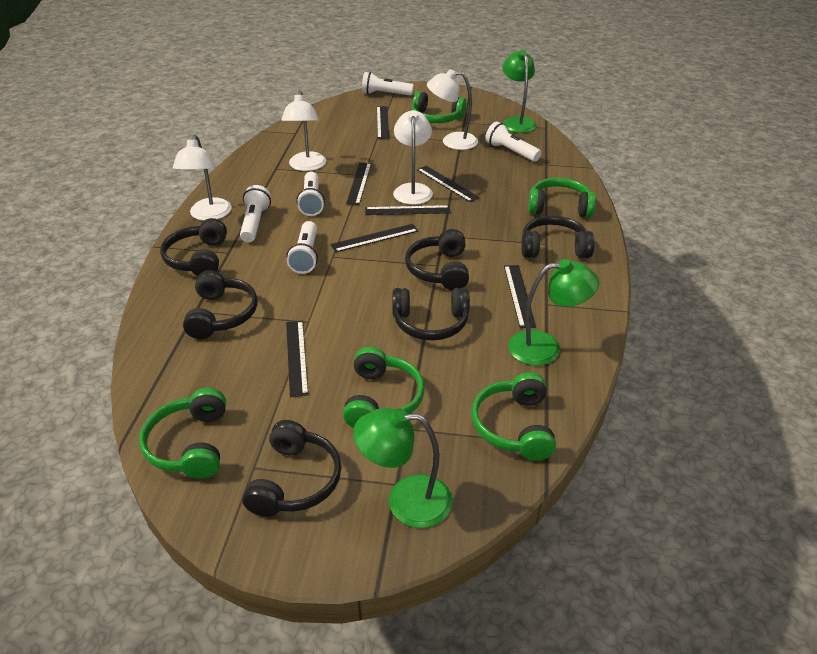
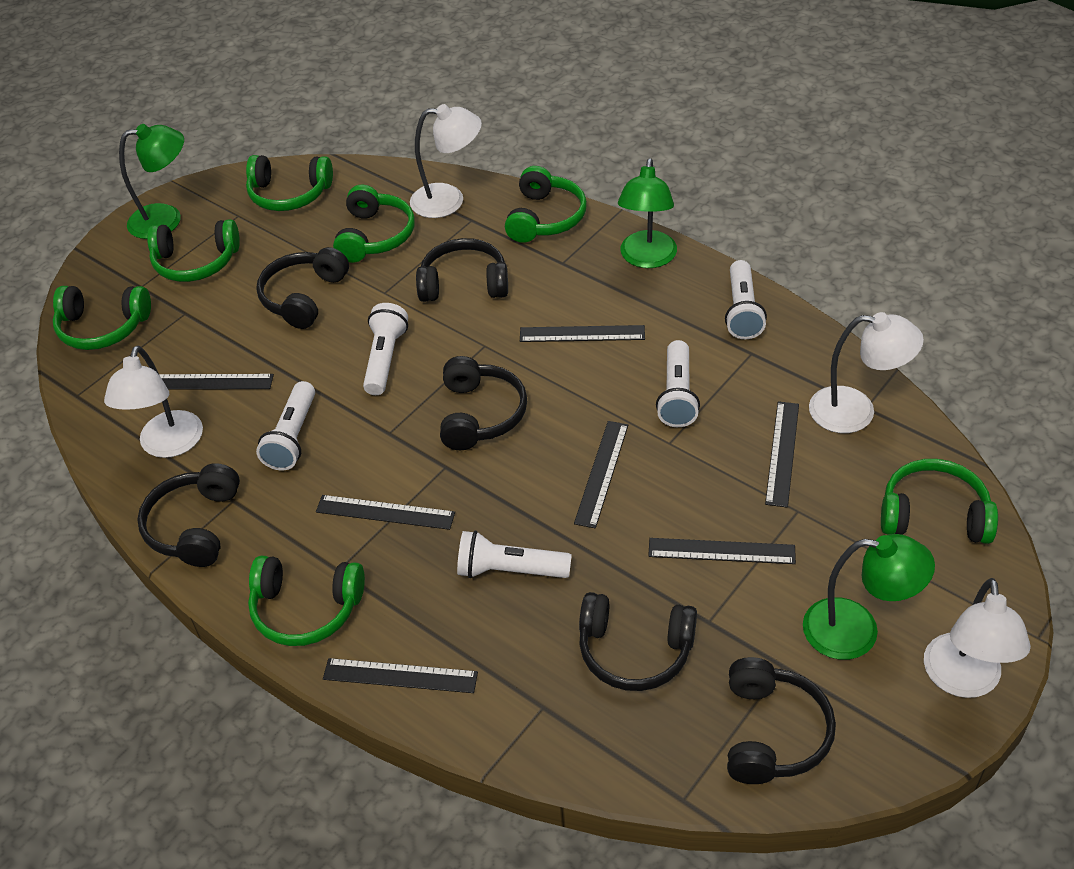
green headphones: [139,388,226,479] [343,347,425,428] [411,91,467,123] [471,372,556,460] [528,178,596,217] = 5 -> [53,286,151,350] [147,219,240,282] [246,155,333,211] [248,556,365,646] [333,185,415,263] [505,166,587,243] [881,459,998,544] = 7

